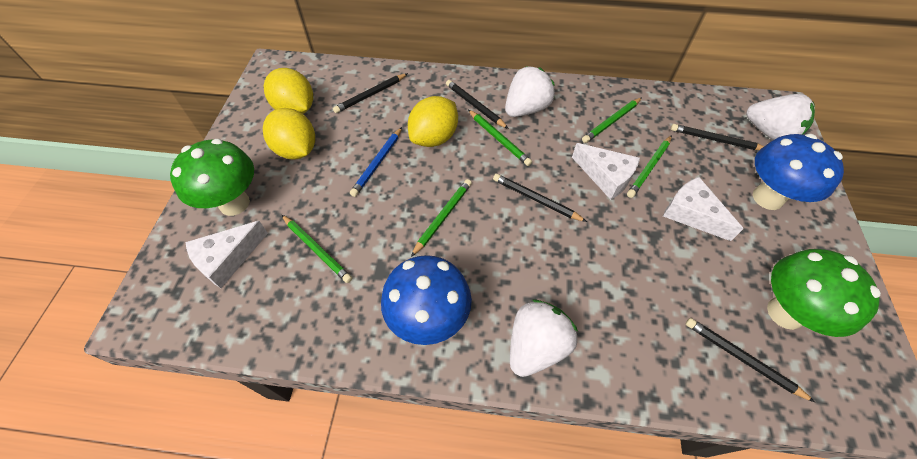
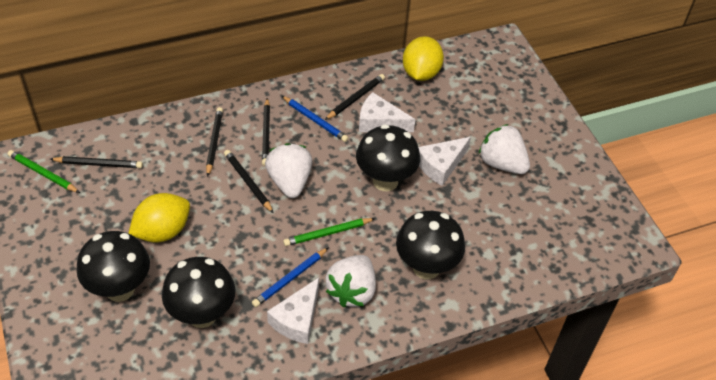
black mushroom: none = 0 -> [77,231,150,302] [162,257,235,328] [356,124,420,191] [396,211,465,279] = 4
blue mushroom: [381,255,472,345] [753,134,844,210] = 2 -> none = 0
blue pencil: [350,127,402,197] = 1 -> [252,247,329,307] [282,96,348,142] = 2
green mushroom: [170,139,254,216] [767,249,881,337] = 2 -> none = 0
green pencil: [282,215,352,283] [411,179,472,257] [468,110,532,166] [582,97,642,143] [627,135,672,198] = 5 -> [7,150,80,193] [283,218,376,246] = 2
yellow lemon: [263,108,315,159] [264,68,313,114] [408,96,458,147] = 3 -> [129,193,190,243] [403,36,444,81] = 2

